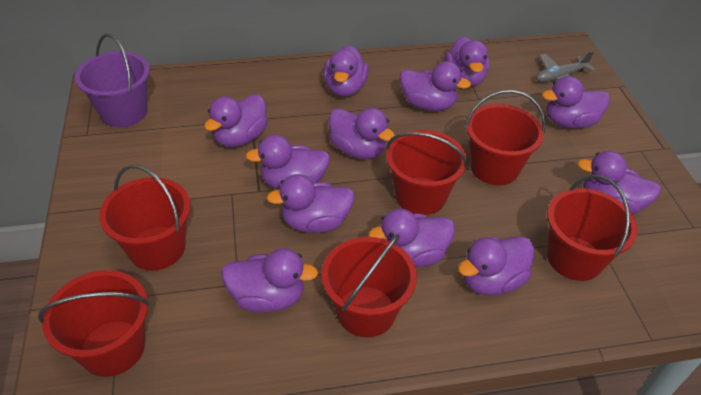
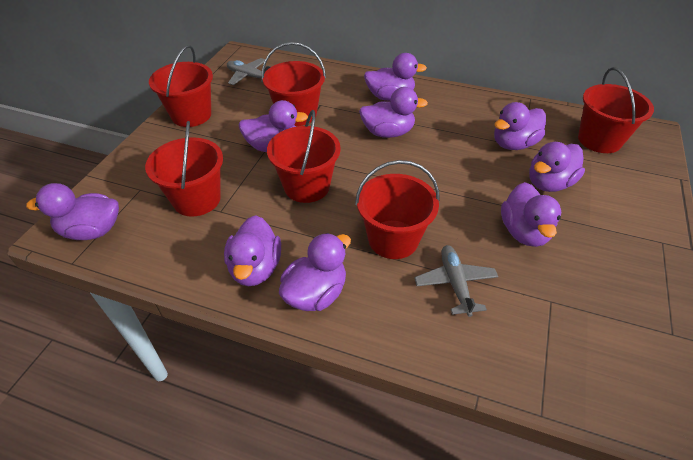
grey plane: [536,51,596,90] = 1 -> [227,58,271,85] [414,245,498,317] = 2
purple bucket: [75,34,150,127] = 1 -> none = 0
purple duck: [204,94,268,147] [221,248,318,313] [245,135,330,190] [266,174,354,233] [323,45,369,97] [329,108,395,159] [369,209,455,268] [400,61,471,111] [444,36,489,87] [458,236,534,296] [542,76,610,129] [577,151,661,214] = 12 -> [26,183,119,240] [224,215,281,286] [238,100,308,152] [279,233,351,311] [359,87,428,138] [364,53,427,101] [494,102,546,150] [501,182,561,247] [529,142,585,192] = 9

